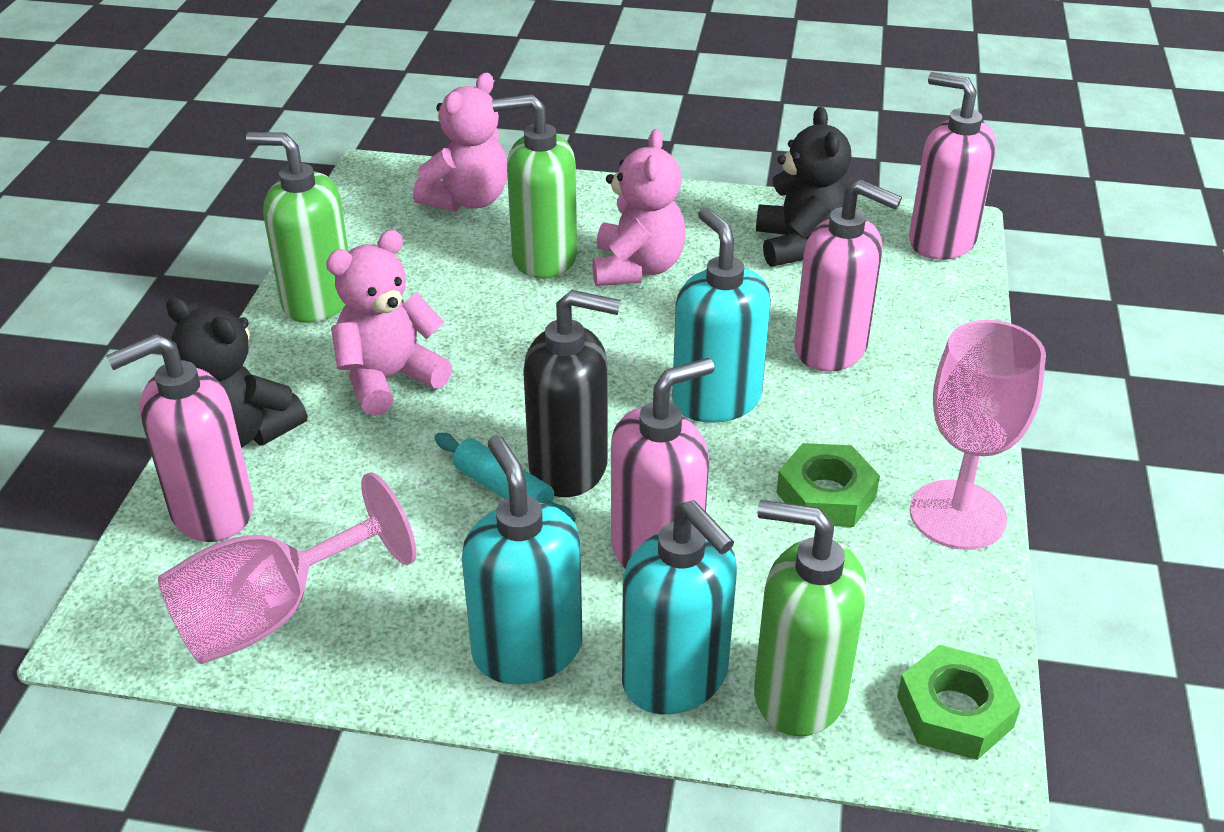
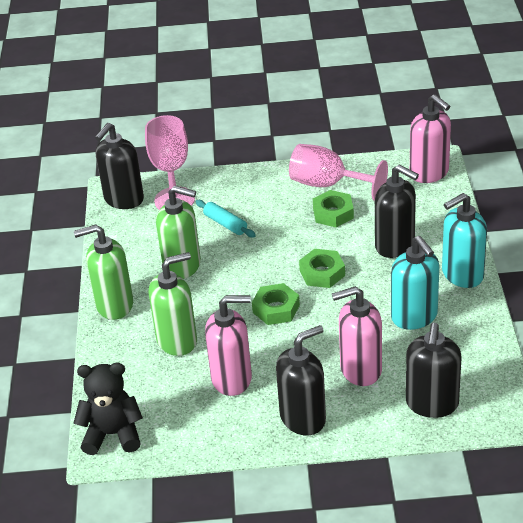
black soap dispenser: [523,290,621,497] = 1 -> [95,123,144,209] [276,325,326,435] [375,165,419,258] [406,323,461,418] = 4
black teddy bear: [166,297,307,448] [756,107,852,267] = 2 -> [73,363,143,455] = 1
green nut: [776,443,880,527] [897,645,1021,760] = 2 -> [252,283,300,325] [299,249,345,288] [313,190,354,227] = 3
pink soap dispenser: [106,334,253,542] [611,358,715,569] [794,180,902,372] [909,72,996,260] = 4 -> [205,295,252,396] [332,286,382,386] [410,94,451,183] = 3
pink teddy bear: [326,230,452,416] [413,73,507,212] [592,129,686,286] = 3 -> none = 0
turquoise soap dispenser: [462,435,582,684] [622,500,737,714] [672,207,771,423] = 3 -> [391,236,439,330] [442,193,487,288] = 2

